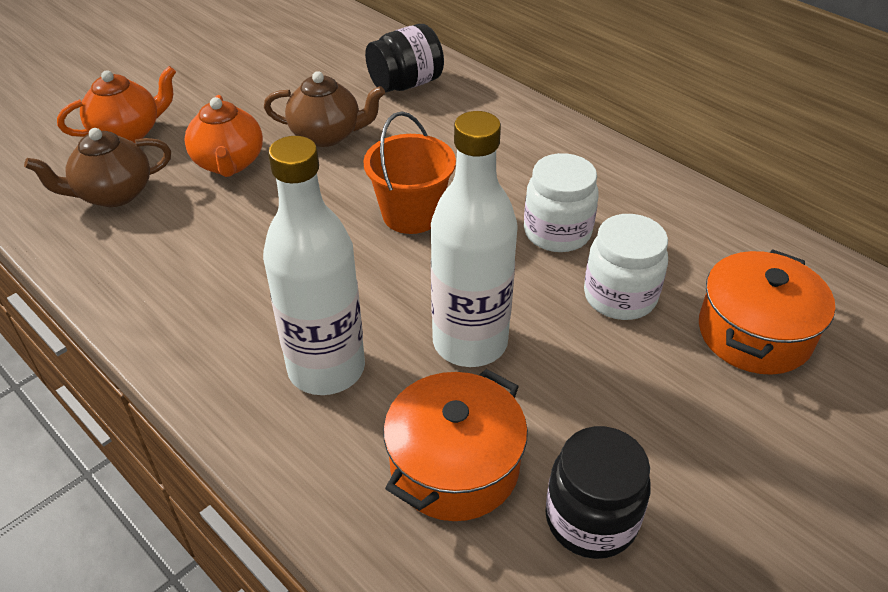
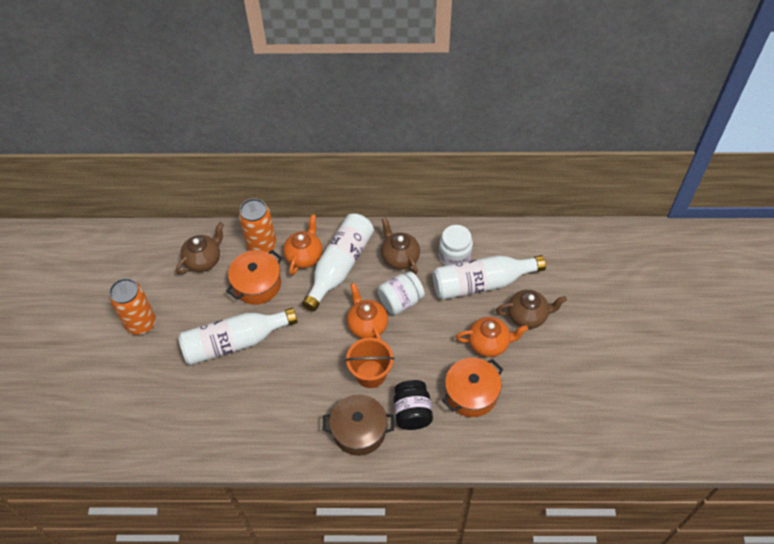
black jar: [365,24,444,92] [545,426,651,559] = 2 -> [394,380,433,430] = 1
brown pot: none = 0 -> [322,394,394,456] = 1
brown teapot: [24,128,171,207] [264,71,385,147] = 2 -> [176,222,224,274] [381,217,420,274] [496,290,567,329] = 3
orange can: none = 0 -> [109,278,156,335] [239,198,276,253] = 2
orange teapot: [57,66,176,143] [184,95,263,177] = 2 -> [283,214,322,275] [347,283,388,340] [456,317,528,357] = 3
white bottle: [263,136,365,395] [431,111,518,367] = 2 -> [178,308,297,365] [302,213,374,312] [433,255,546,300] = 3

